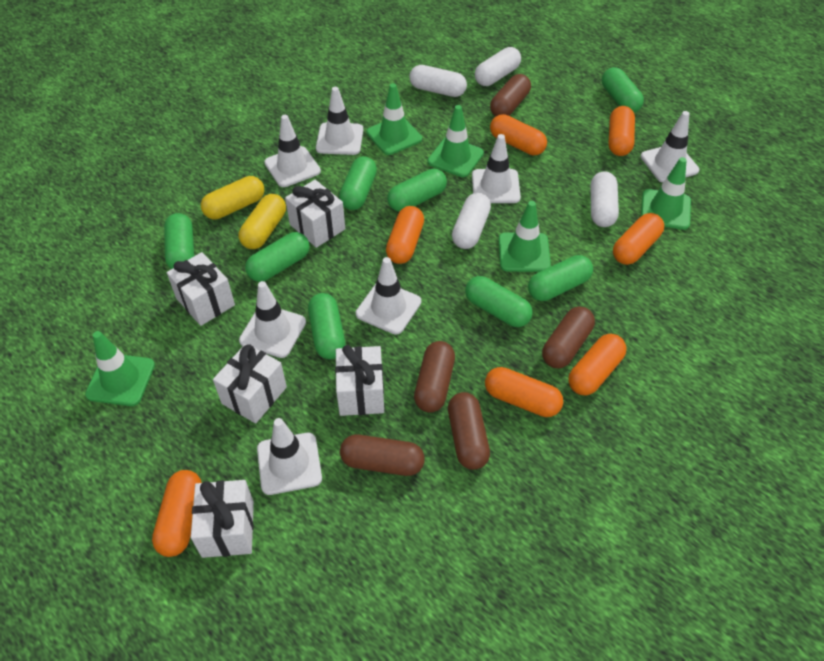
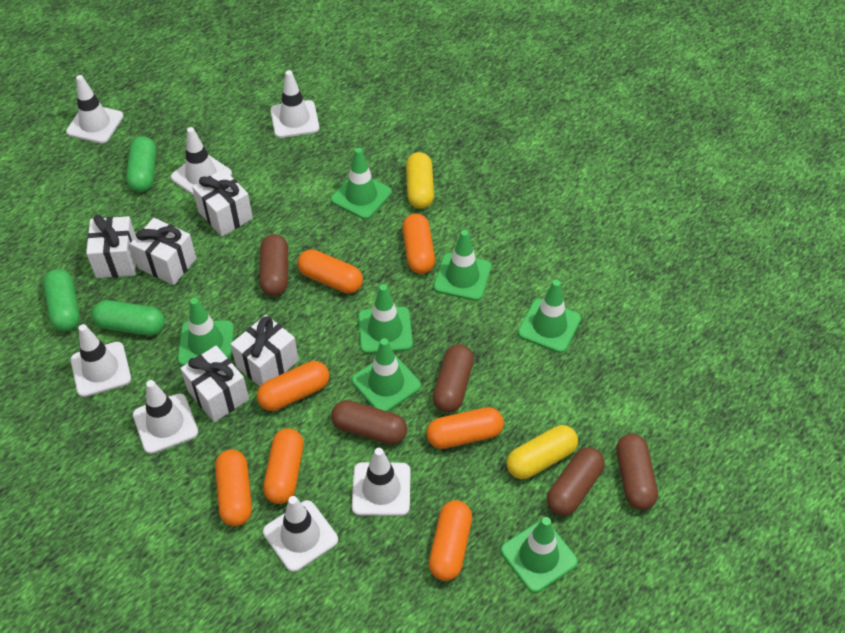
green capsule: [164,213,194,269] [245,232,310,282] [308,293,345,359] [339,156,377,210] [387,169,447,212] [465,276,533,327] [528,255,593,301] [602,67,644,113] = 8 -> [43,269,80,331] [92,300,165,336] [126,136,156,192] = 3
green traffic cone: [85,331,155,406] [366,83,422,155] [428,105,484,177] [498,201,551,272] [641,157,691,230] = 5 -> [177,298,234,366] [331,148,392,219] [352,338,421,412] [358,284,413,354] [433,230,491,301] [501,517,578,593] [518,280,581,353] = 7
white capsule: [409,65,467,97] [452,193,491,249] [475,47,521,86] [591,171,619,227] = 4 -> none = 0

